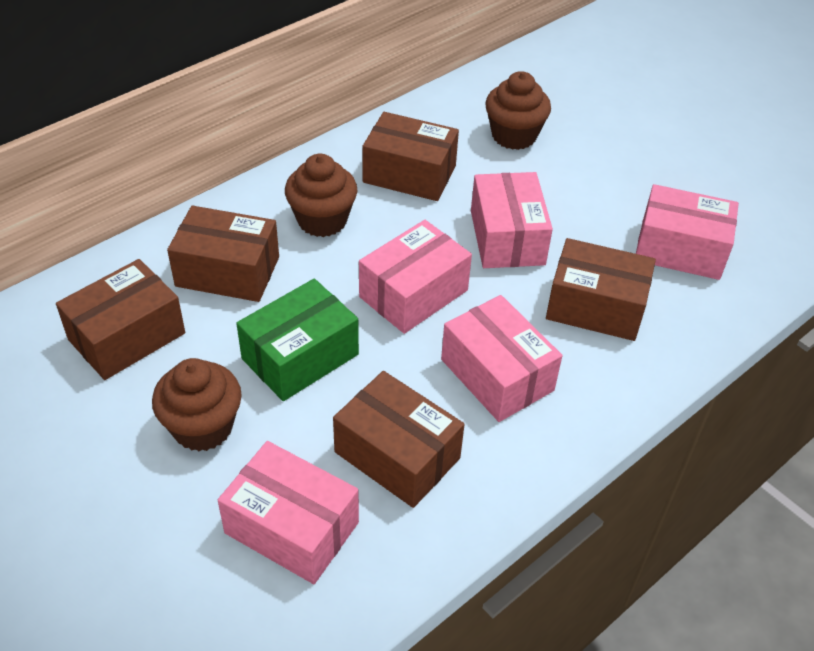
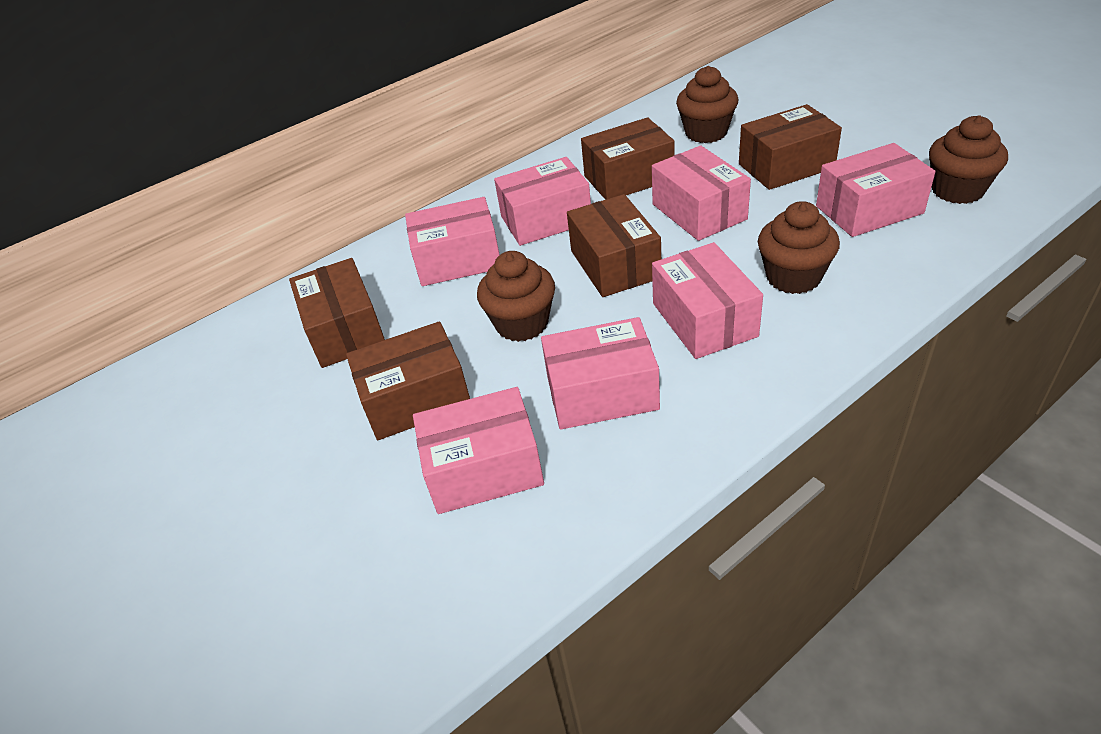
brown cupcake: [152,358,242,451] [285,154,357,237] [485,71,551,150] = 3 -> [477,251,555,342] [676,66,738,143] [758,201,840,294] [929,115,1008,204] = 4
green box: [236,279,359,401] = 1 -> none = 0
pink box: [218,441,359,584] [359,220,472,334] [441,295,562,422] [471,172,553,268] [636,184,739,280] = 5 -> [405,197,500,286] [413,387,544,514] [494,157,591,246] [541,317,660,430] [652,146,751,241] [652,242,763,359] [816,143,936,237] = 7

